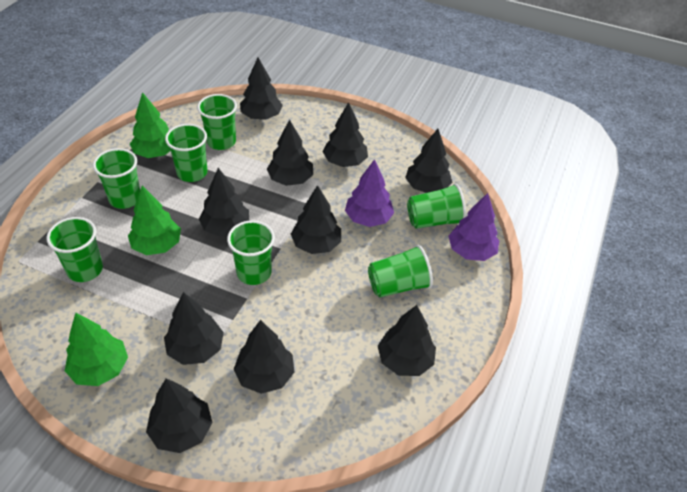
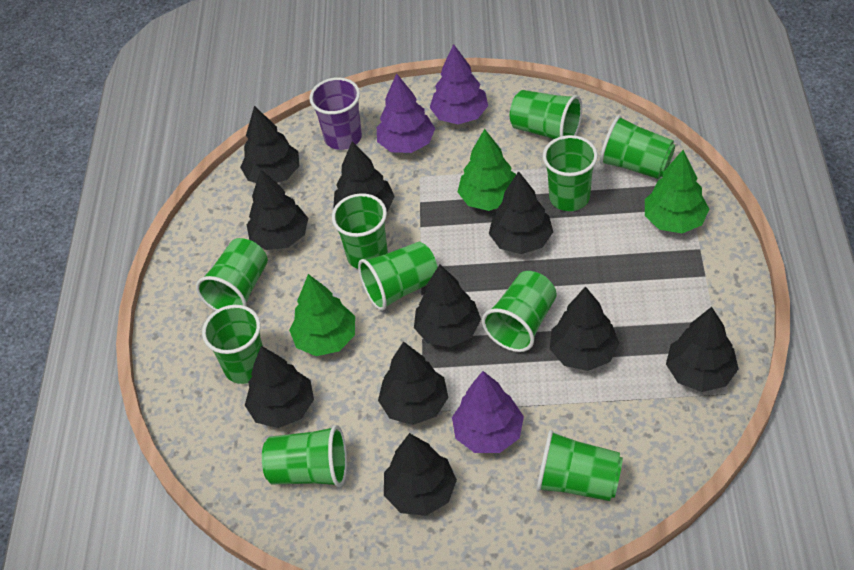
green cup: [46,217,103,282] [93,148,140,209] [165,124,207,182] [197,94,237,150] [227,220,275,285] [368,245,433,297] [407,184,466,229] = 7 -> [196,238,268,311] [202,305,263,384] [262,425,347,487] [332,193,388,269] [358,242,438,311] [482,271,557,352] [510,90,582,139] [536,430,623,501] [543,135,598,211] [600,115,675,179] = 10
purple cup: none = 0 -> [309,77,362,150] = 1
purple tree: [345,159,394,227] [449,193,499,261] = 2 -> [377,73,435,153] [430,44,488,124] [452,371,524,453] = 3

